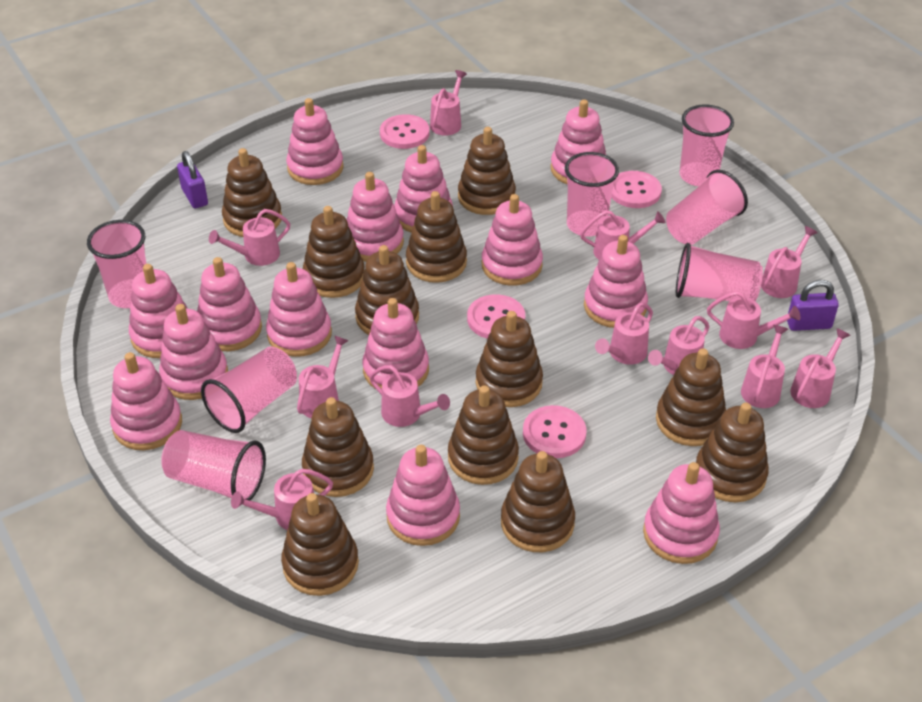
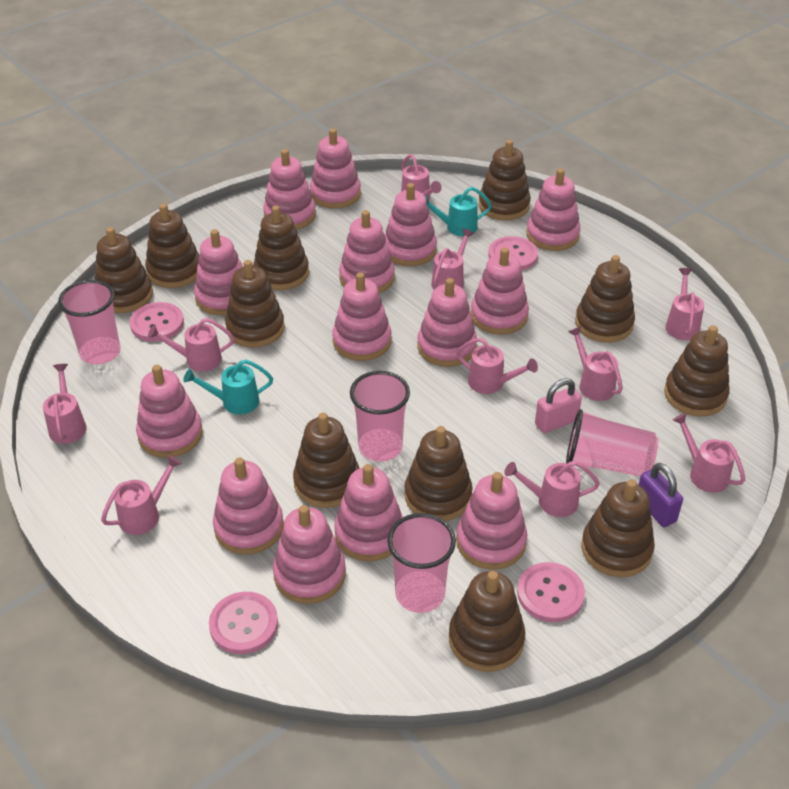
brown stacking toy: [222,148,282,237] [281,493,359,596] [302,397,374,497] [303,206,364,298] [355,245,419,335] [406,191,467,283] [448,385,519,485] [458,127,516,215] [476,311,543,407] [501,451,575,552] [656,348,726,446] [696,403,769,502] = 12 -> [95,227,153,313] [145,204,199,288] [225,260,285,348] [253,206,309,290] [293,413,360,508] [404,426,473,521] [449,571,525,672] [479,140,531,220] [575,255,635,343] [581,479,655,577] [664,325,730,417] = 11
pink cup: [87,220,147,308] [161,430,266,500] [201,346,297,433] [565,152,619,237] [666,170,748,245] [676,243,763,301] [679,105,734,186] = 7 -> [58,280,121,364] [350,371,410,461] [387,513,456,613] [566,409,659,476] = 4
pink padlock: none = 0 -> [535,378,582,433] = 1
pink watering can: [209,209,290,266] [231,469,333,530] [297,335,349,418] [369,365,450,427] [430,70,467,136] [580,210,665,260] [595,303,653,365] [648,316,709,375] [707,291,801,349] [741,325,788,408] [761,226,818,298] [790,328,851,408] = 12 -> [43,364,87,444] [101,455,182,535] [148,318,235,372] [401,154,442,200] [431,229,474,290] [456,338,538,394] [504,461,600,517] [568,326,623,401] [666,268,704,340] [673,413,745,493] = 10
purple padlock: [177,151,208,208] [787,280,839,331] = 2 -> [639,463,683,527] = 1
turquoise watering can: none = 0 -> [183,359,273,415] [424,187,492,236] = 2

